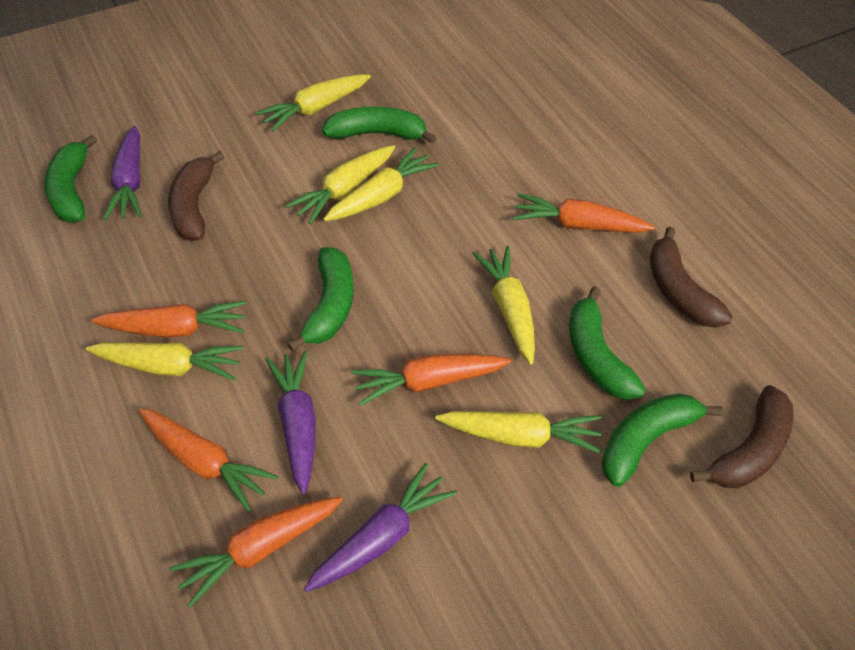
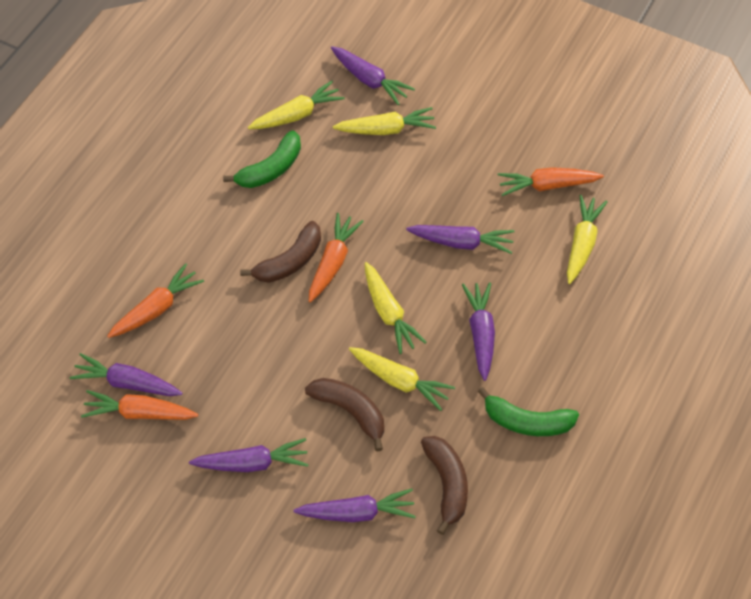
green banana: [44,135,97,222] [287,247,354,352] [322,106,436,144] [569,286,646,400] [602,393,723,487] = 5 -> [223,131,301,188] [477,387,579,436] = 2
orange carrot: [91,301,246,337] [138,408,278,511] [169,497,343,608] [351,354,511,406] [513,193,655,233] = 5 -> [81,390,198,420] [107,263,204,338] [309,213,364,302] [498,167,604,196] = 4
purple carrot: [104,126,142,220] [265,351,316,494] [304,463,457,592] = 3 -> [69,353,183,396] [189,438,309,472] [294,489,416,522] [331,46,415,105] [406,225,515,254] [462,282,495,381] = 6
yellow carrot: [85,342,243,381] [256,74,371,131] [285,145,395,224] [323,147,439,221] [435,411,602,454] [472,245,535,364] = 6 -> [248,81,345,129] [333,107,436,135] [349,347,455,411] [365,262,426,354] [567,195,607,284] = 5

